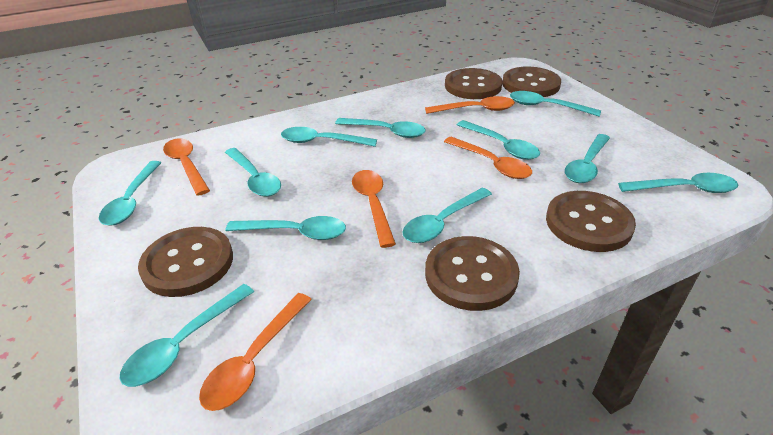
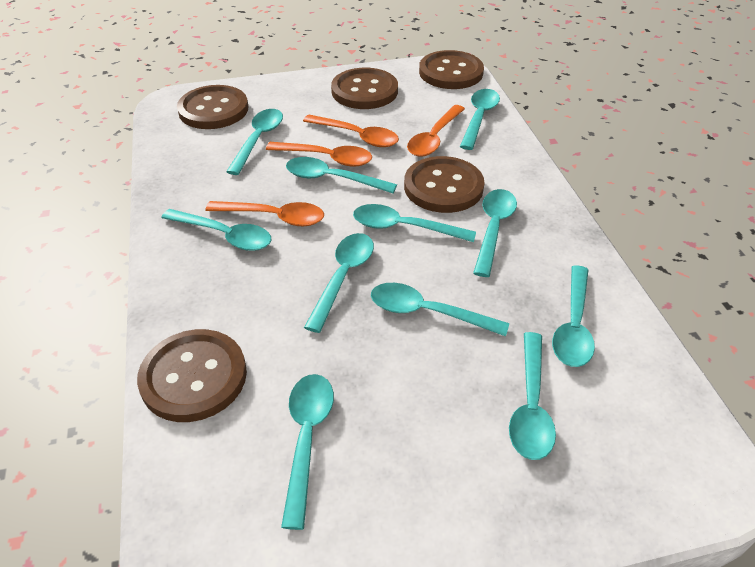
orange spoon: [163,138,210,196] [199,293,312,411] [352,170,396,248] [425,96,515,114] [444,137,532,179] = 5 -> [205,201,324,226] [266,142,372,167] [303,115,399,147] [407,105,465,157] = 4

